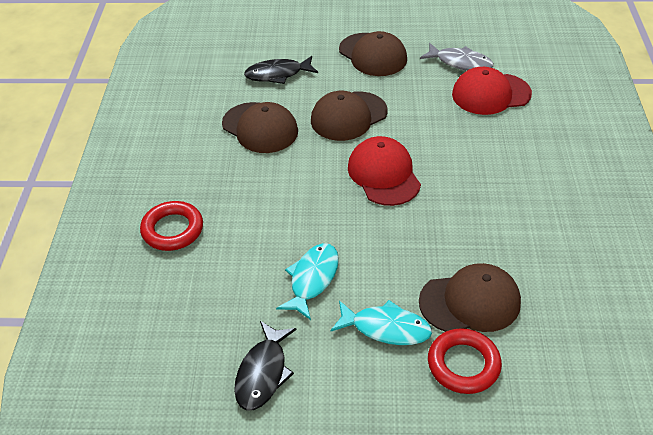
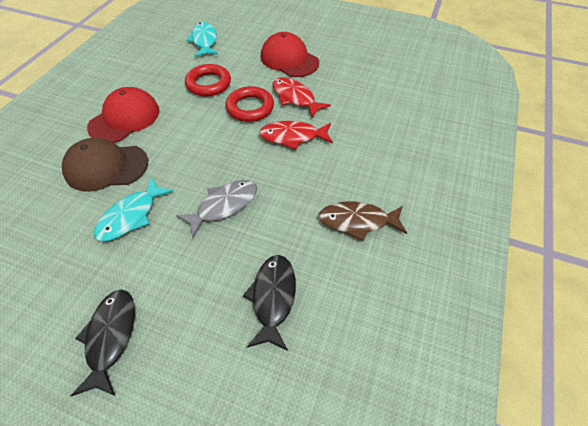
brown cap: [222,102,298,153] [311,91,387,141] [339,31,407,76] [419,263,521,332] = 4 -> [62,138,148,192] = 1
brown fish: none = 0 -> [319,201,407,241] = 1
red fish: none = 0 -> [259,121,333,150] [273,77,331,118] = 2

